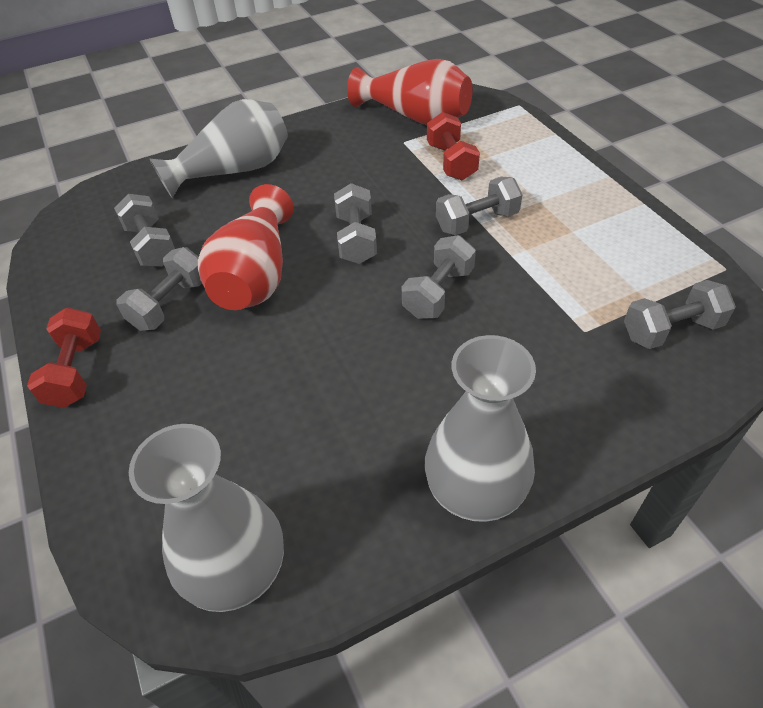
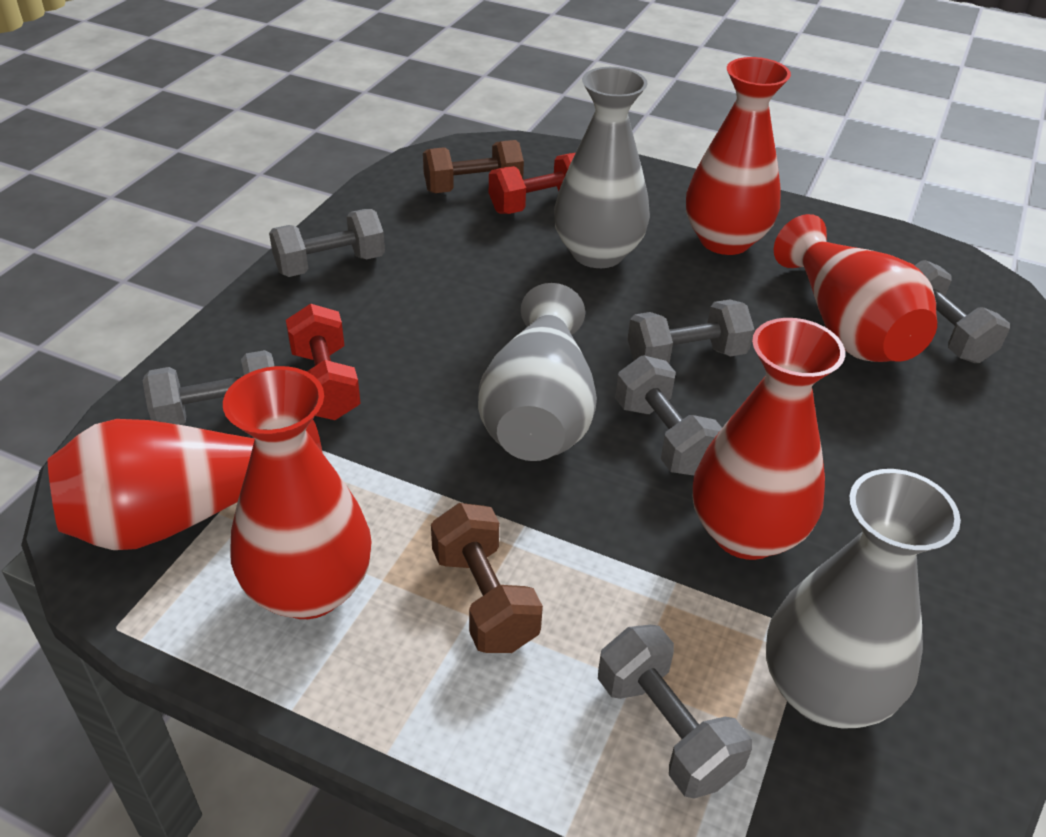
brown dumbbell: none = 0 -> [423,140,524,193] [431,503,543,653] = 2
red vase: [198,184,294,310] [347,59,473,125] = 2 -> [48,419,323,550] [223,366,372,619] [686,57,791,255] [693,318,845,560] [774,214,937,362] = 5

